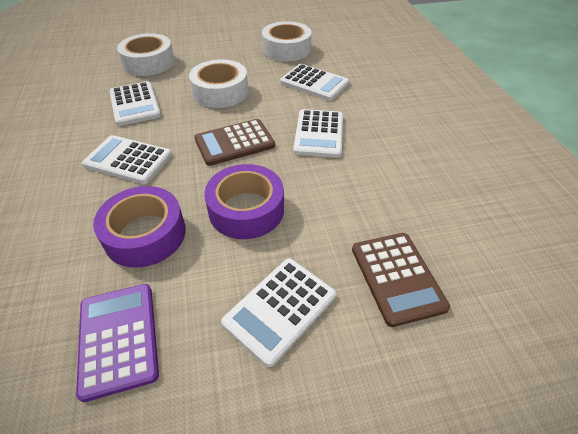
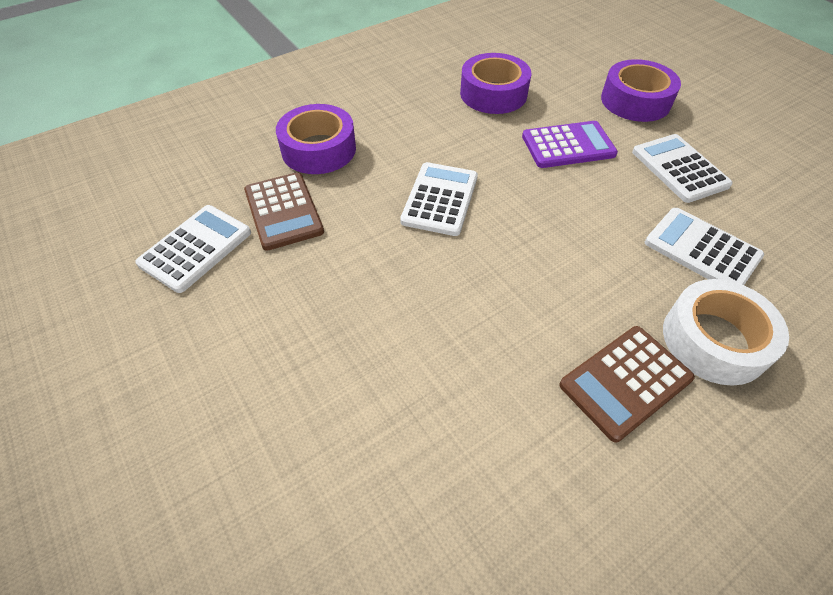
purple tape: [93,186,186,268] [204,164,284,239] = 2 -> [276,104,356,174] [460,53,531,114] [601,59,681,122] = 3
white calculator: [82,135,172,184] [110,81,161,126] [221,258,336,367] [280,64,349,101] [293,109,343,158] = 5 -> [135,205,251,293] [400,162,478,236] [632,134,732,203] [645,208,764,285] = 4
white tape: [117,33,175,76] [189,59,248,108] [262,21,311,61] = 3 -> [663,279,789,386] = 1

